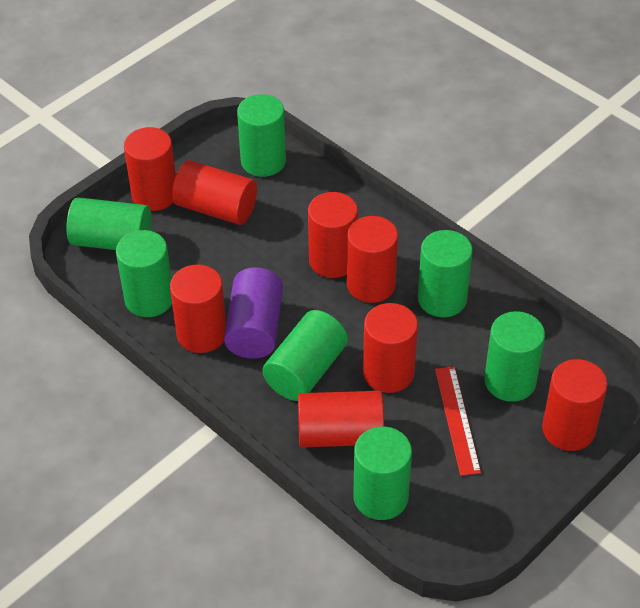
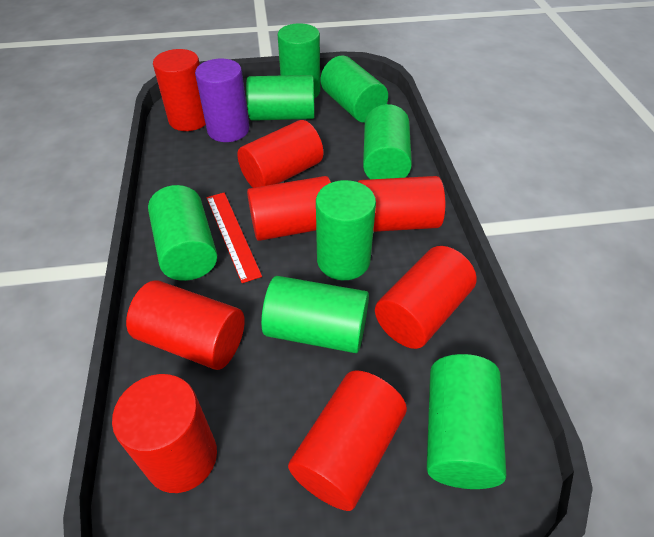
green cylinder: [66,197,151,250] [116,230,172,317] [237,94,286,177] [262,310,348,401] [353,427,412,520] [418,230,473,317] [484,311,545,402] = 7 -> [148,185,217,281] [246,75,315,121] [261,276,369,353] [278,23,320,98] [316,180,376,280] [321,56,388,123] [363,104,412,179] [427,354,506,489] = 8

